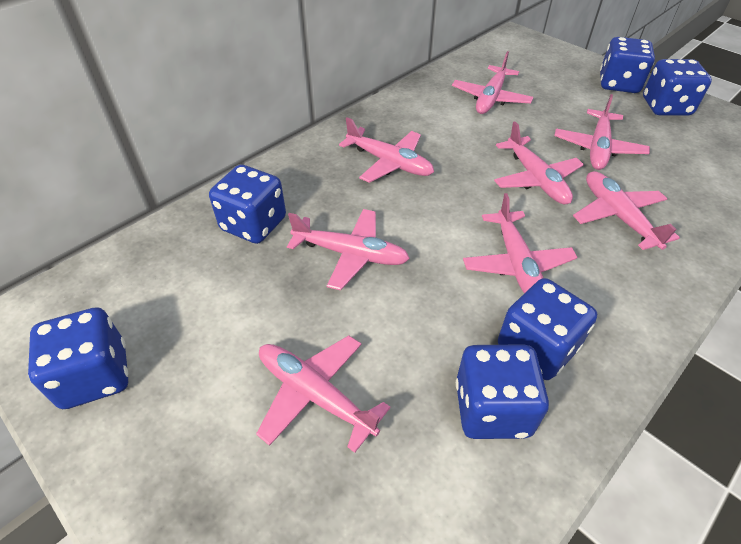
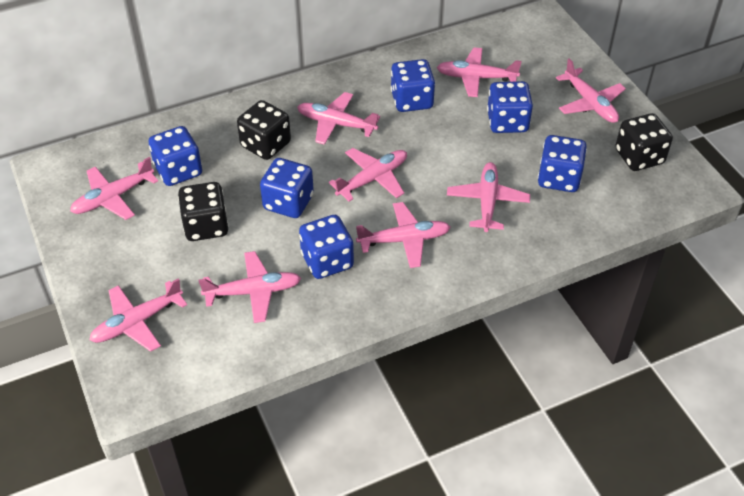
black dice: none = 0 -> [178,182,229,241] [237,100,291,160] [615,113,673,171] = 3
pink plane: [256,335,391,453] [287,209,410,291] [339,117,434,183] [452,51,533,114] [463,193,578,293] [494,121,584,204] [554,94,650,170] [573,171,680,250] = 8 -> [70,157,158,220] [89,278,187,352] [198,251,301,323] [297,92,380,145] [329,148,407,202] [356,202,450,268] [436,48,522,97] [447,162,530,232] [556,58,626,123] = 9

